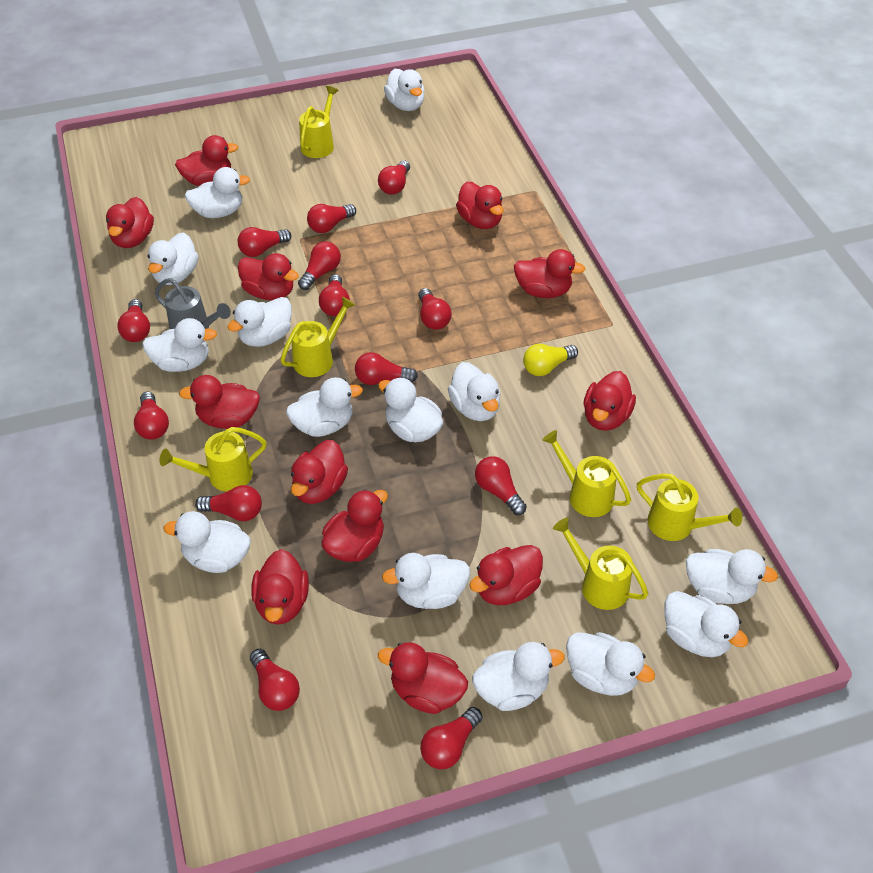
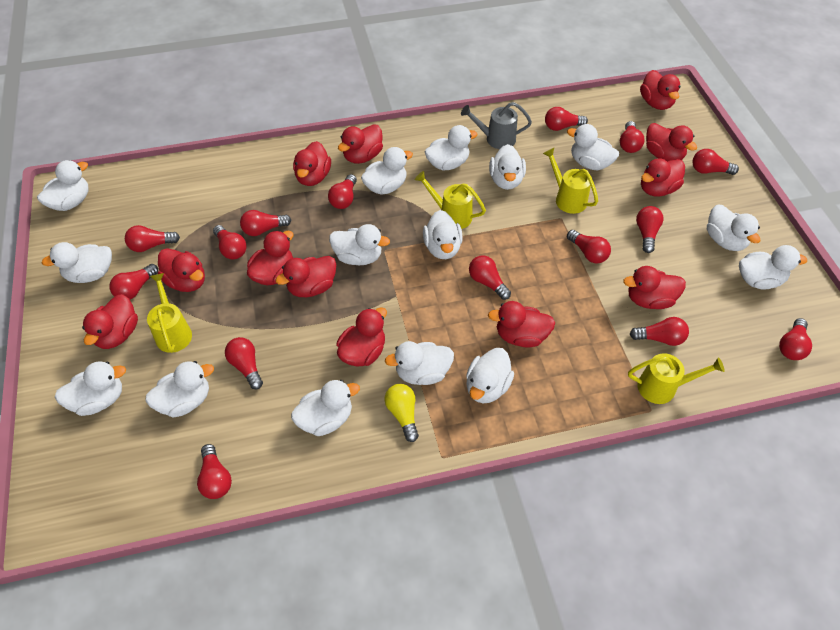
red light bulb: [117,299,150,342] [134,392,169,440] [195,485,262,521] [238,227,291,257] [250,649,300,711] [298,241,341,290] [307,204,356,233] [319,274,350,316] [355,352,418,385] [378,160,410,195] [418,288,452,330] [420,707,483,769] [475,456,527,515] = 13 -> [109,264,158,300] [125,225,180,252] [197,444,232,499] [213,225,247,260] [225,337,263,389] [240,210,291,236] [328,174,357,209] [469,255,511,300] [545,107,588,131] [567,230,611,263] [620,121,645,153] [630,317,689,346] [636,206,663,253] [692,149,739,175] [779,318,812,360] = 15
white duck: [142,318,217,372] [147,232,199,285] [164,511,251,573] [185,167,250,218] [227,297,292,347] [286,377,363,437] [378,377,443,442] [382,553,470,609] [384,69,425,111] [448,362,501,421] [472,642,564,711] [566,632,655,696] [664,591,748,657] [686,549,778,604] = 14 -> [37,160,88,211] [42,242,112,283] [55,361,126,416] [145,361,214,418] [291,380,360,436] [329,224,390,265] [361,147,413,195] [385,341,454,385] [423,210,463,259] [425,125,478,170] [466,348,514,403] [489,144,526,190] [567,124,619,170] [707,205,760,251] [739,245,807,289] = 15
yellow watering can: [160,427,267,492] [280,296,355,377] [299,86,339,158] [542,430,631,517] [553,518,648,610] [637,474,742,541] = 6 -> [147,273,192,353] [415,171,486,229] [543,148,598,214] [628,353,725,404] = 4

